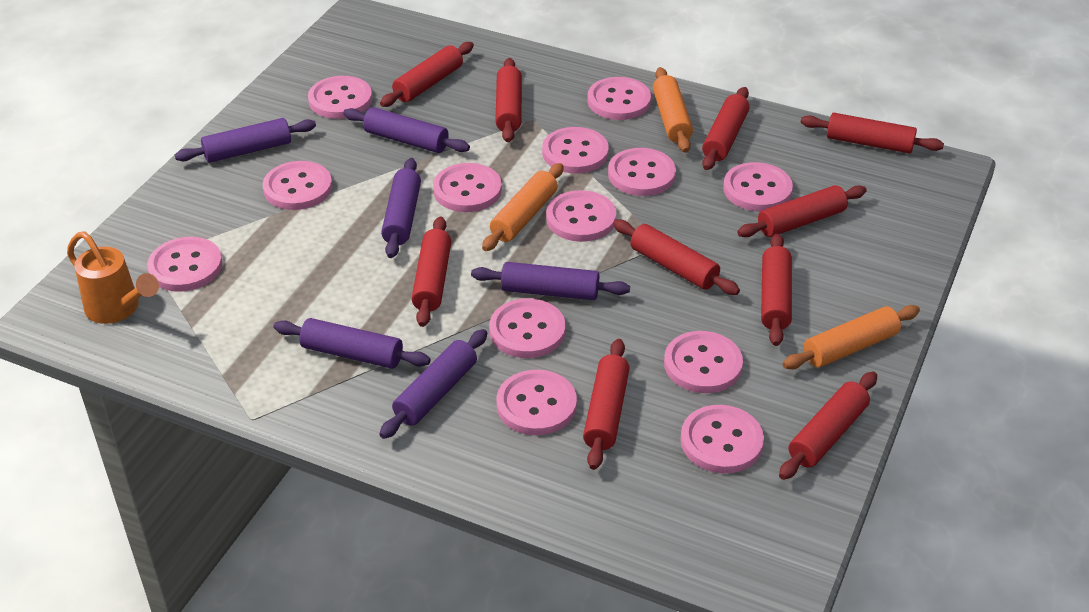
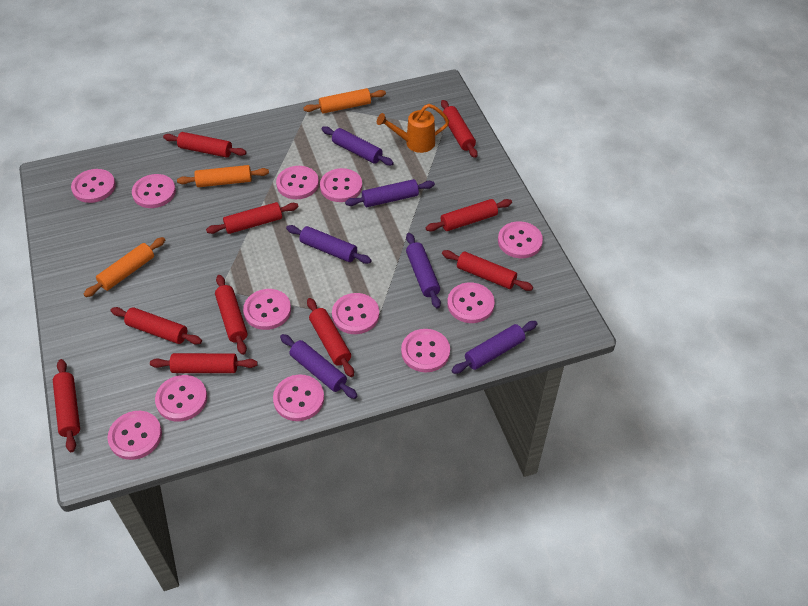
pink button: [147,237,222,292] [263,161,332,210] [308,76,372,119] [433,163,502,212] [489,298,565,358] [496,370,577,435] [542,127,609,174] [546,190,616,242] [587,77,651,120] [608,148,676,196] [664,331,743,393] [680,405,764,473] [723,162,793,211] = 13 -> [71,169,116,203] [107,411,162,460] [132,174,176,208] [155,375,207,422] [243,289,291,330] [273,375,324,421] [276,166,319,199] [320,168,362,202] [332,293,379,334] [401,329,450,372] [447,283,495,323] [498,221,543,258] = 12

